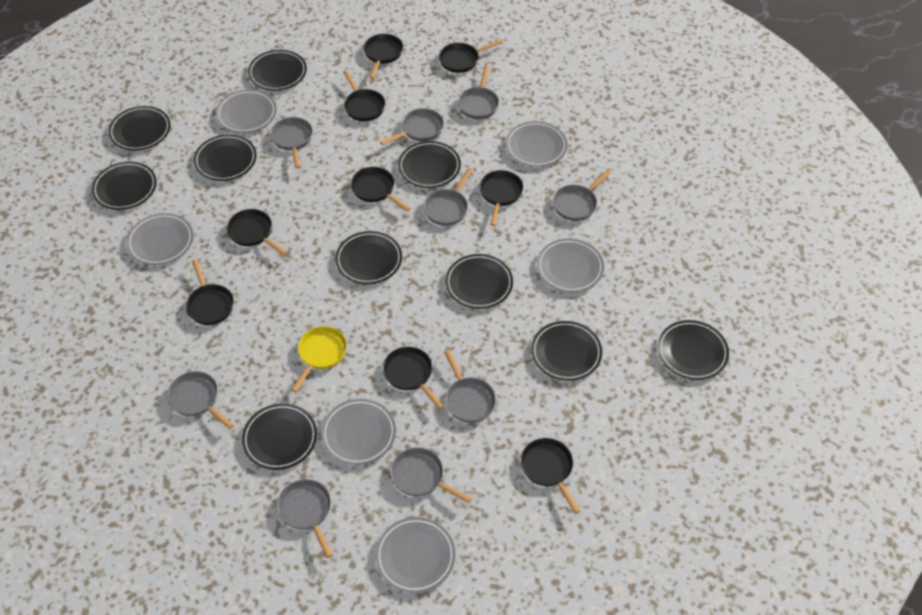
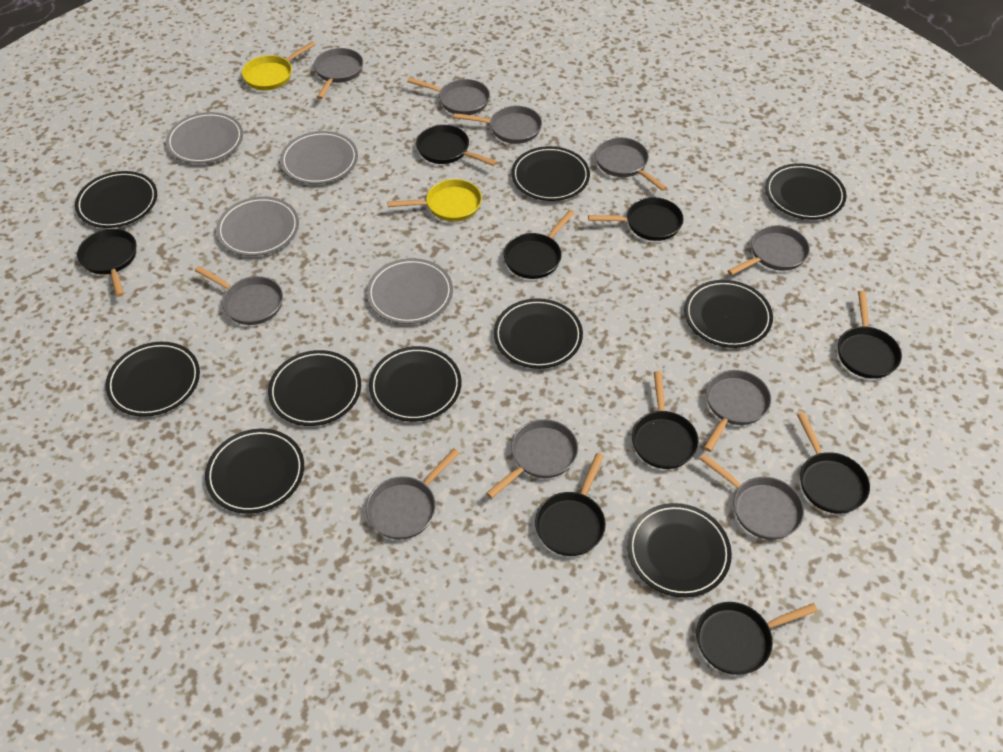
grey pan: [167,371,234,429] [270,117,313,168] [277,479,333,558] [380,108,444,146] [391,448,472,503] [423,168,473,226] [444,350,496,423] [458,65,499,119] [553,169,611,221] = 9 -> [195,266,283,325] [314,48,363,99] [366,448,460,540] [407,78,490,115] [454,106,542,144] [486,419,578,499] [595,137,667,191] [700,454,804,540] [704,370,771,452] [727,225,810,275] = 10
grey plate: [126,213,193,265] [216,90,277,133] [321,399,396,465] [375,517,455,593] [506,121,568,167] [537,239,604,292] = 6 -> [166,112,243,164] [216,197,299,256] [280,131,358,184] [367,258,453,324] = 4
yellow pan: [291,326,347,392] = 1 -> [242,41,316,90] [387,179,482,222] = 2

